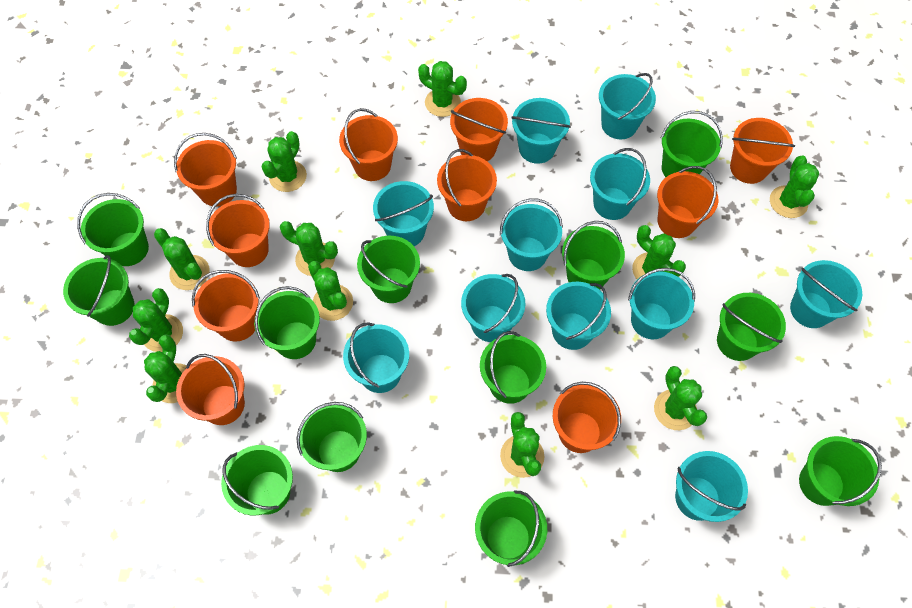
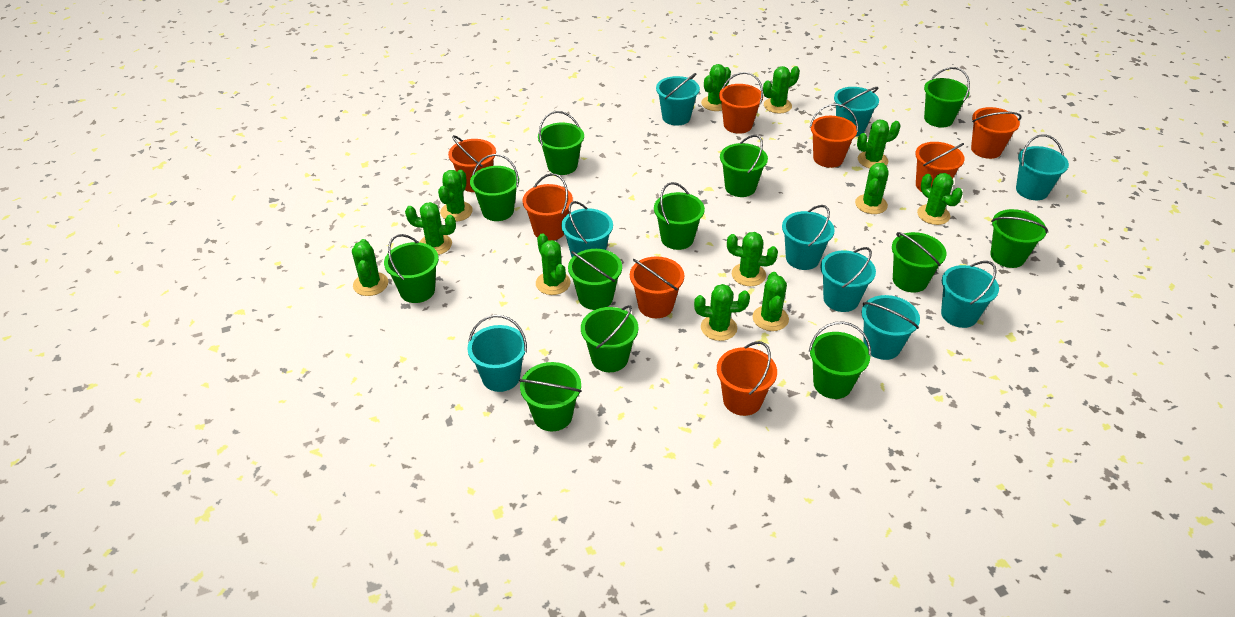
green cactus: [129,288,183,352] [144,334,186,403] [154,228,210,290] [262,131,307,192] [280,221,338,276] [308,261,353,321] [418,61,467,117] [500,412,544,478] [632,225,686,279] [654,366,707,430] [770,156,819,218] = 11 -> [352,239,388,296] [405,202,456,255] [438,169,473,222] [536,233,570,295] [694,284,750,341] [701,64,731,111] [727,232,778,286] [753,272,789,331] [763,66,800,113] [855,163,889,214] [857,120,901,168] [917,173,963,225] = 12
orange bucket: [174,133,237,206] [176,354,245,425] [192,270,260,341] [206,194,270,267] [339,108,398,181] [437,149,497,221] [450,98,508,161] [553,382,621,453] [657,166,718,238] [730,118,795,184] = 10 -> [448,135,496,192] [522,173,573,241] [630,256,684,318] [717,341,777,416] [719,72,763,134] [810,104,858,168] [915,142,965,192] [971,107,1022,159] = 8
turquoise bucket: [343,322,409,393] [373,181,434,246] [461,274,525,342] [500,199,563,271] [511,98,571,164] [546,282,611,350] [590,148,650,220] [599,73,656,139] [628,268,695,339] [675,451,748,522] [790,260,862,328] = 11 -> [467,315,527,392] [561,201,613,257] [656,73,700,126] [782,205,835,270] [820,247,876,312] [834,87,879,136] [862,295,920,360] [941,261,999,328] [1016,134,1069,200] = 9

